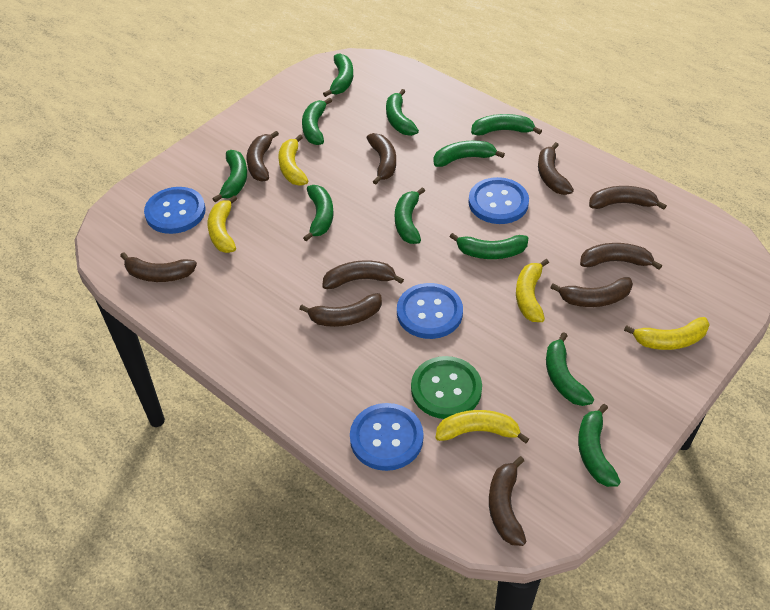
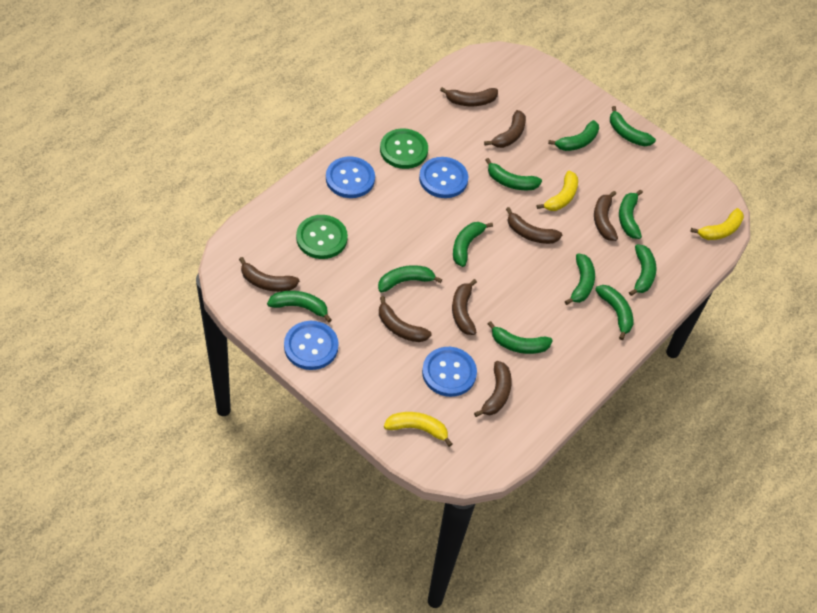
brown banana: [120,252,197,282] [247,131,279,181] [299,293,382,327] [322,260,404,289] [367,133,396,185] [489,456,527,546] [538,142,574,195] [550,277,633,307] [580,243,662,270] [589,186,667,210] = 10 -> [239,257,299,292] [379,296,432,342] [440,87,498,106] [452,279,477,335] [474,361,512,417] [484,110,526,148] [506,207,562,244] [594,191,618,241] = 8
green button: [411,356,482,419] = 1 -> [296,215,348,259] [380,128,428,169] = 2
yellow banana: [207,196,237,253] [278,134,308,186] [436,410,529,443] [516,259,549,322] [624,317,710,350] = 5 -> [384,412,452,447] [537,171,578,211] [690,208,744,240] = 3

